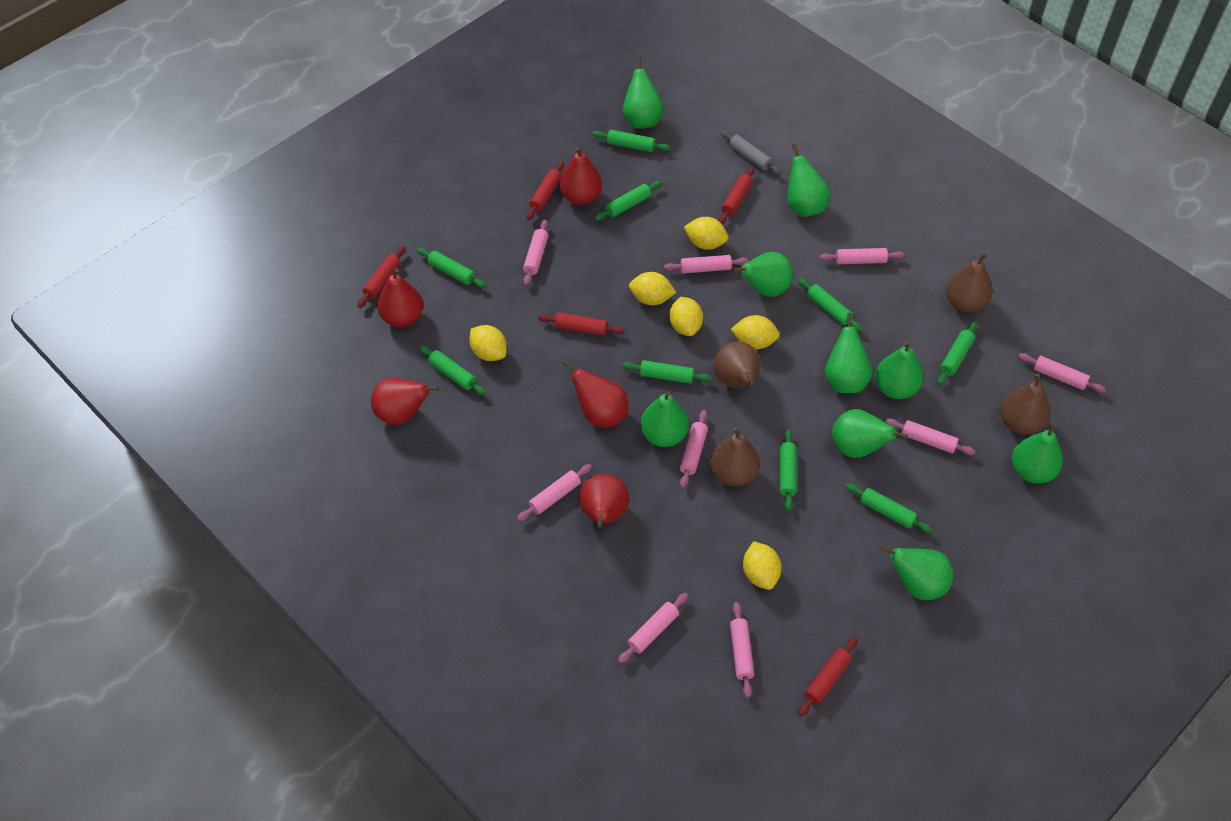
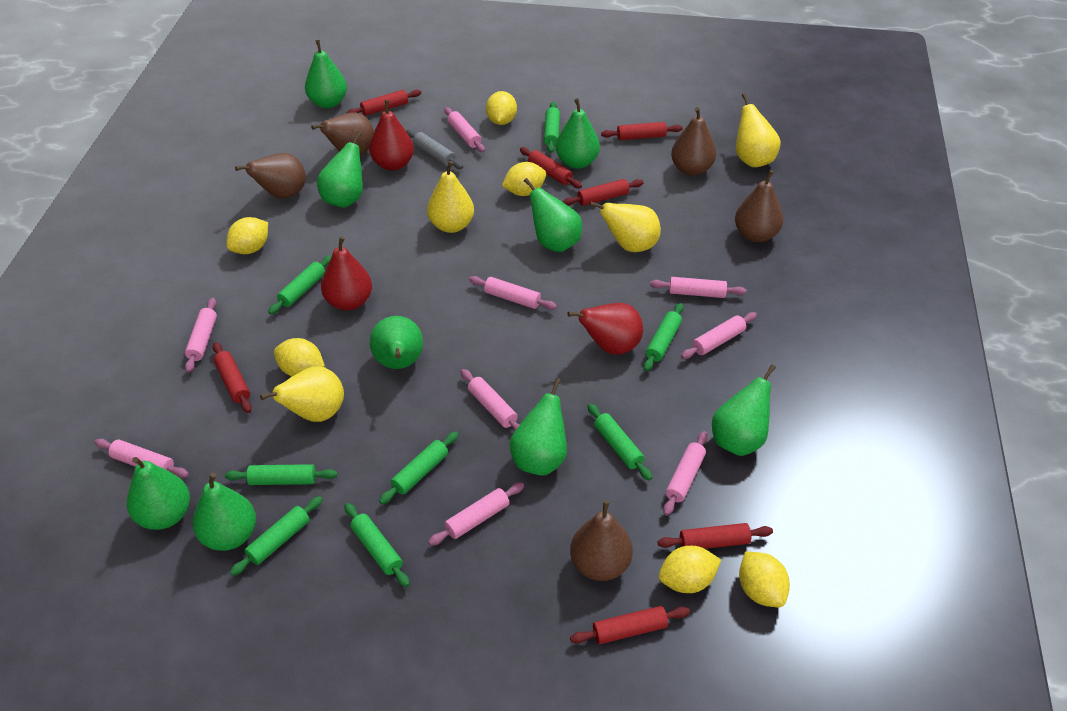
brown pear: [710,427,759,486] [714,342,761,388] [946,253,992,313] [1001,373,1050,435] = 4 -> [235,153,306,199] [311,112,374,155] [570,500,633,581] [671,107,716,176] [735,170,783,242] = 5
green rolling pin: [417,248,486,288] [419,345,486,395] [592,130,670,152] [594,181,662,221] [623,360,712,384] [780,429,797,511] [798,278,863,332] [846,483,933,533] [937,321,977,385] = 9 -> [225,464,338,485] [230,496,323,576] [268,255,332,314] [344,503,410,587] [379,431,459,504] [544,102,560,153] [588,403,652,480] [644,303,684,371] = 8
red pear: [371,378,439,425] [377,268,423,327] [559,147,602,205] [563,361,628,428] [579,474,629,527] = 5 -> [321,236,372,311] [369,100,414,171] [568,303,643,355] = 3
red rolling pin: [357,246,405,308] [527,161,564,220] [538,312,624,336] [719,166,755,224] [798,637,858,716] = 5 -> [213,342,252,413] [347,90,421,116] [520,147,582,188] [563,179,644,206] [570,606,690,644] [601,122,683,140] [658,523,773,549] = 7
yellow pear: none = 0 -> [260,366,344,422] [427,161,474,233] [590,202,661,252] [736,93,781,167] = 4

